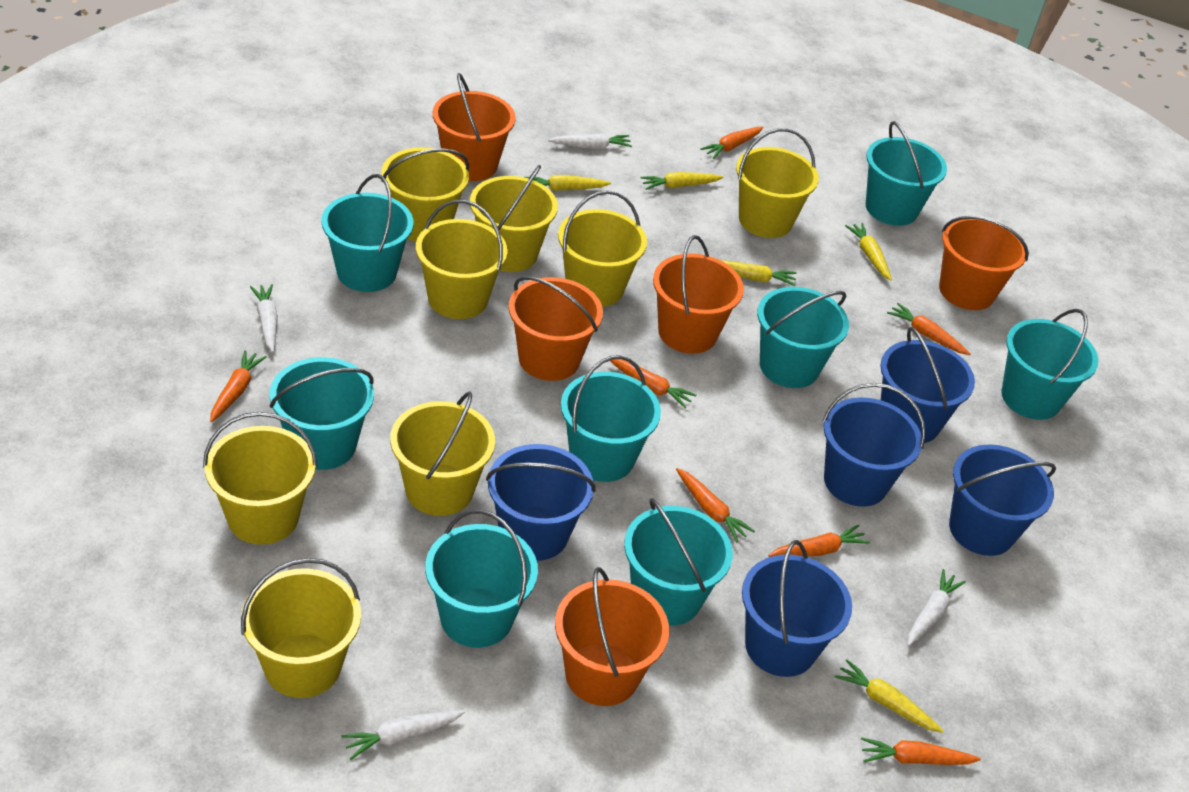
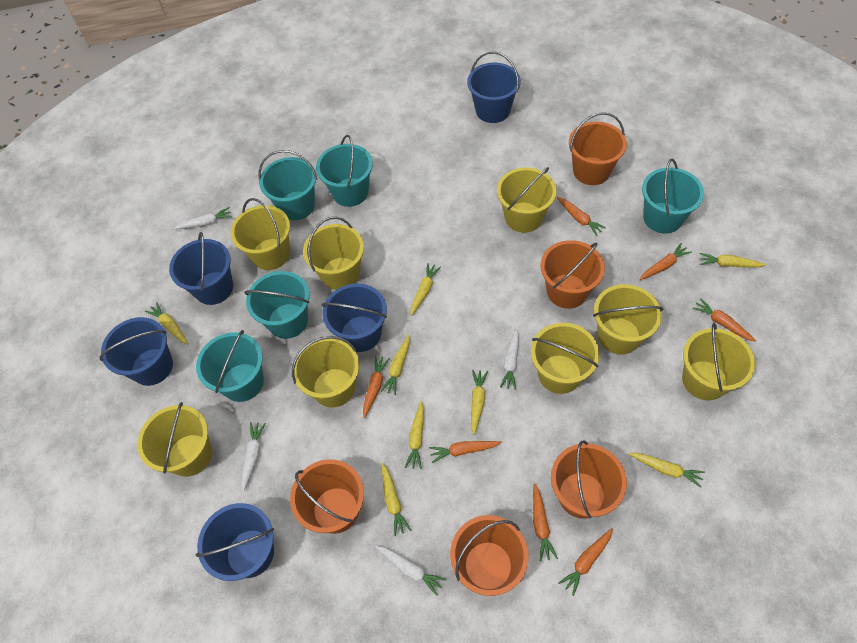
turquoise bucket: [270,357,374,470] [321,174,413,292] [425,509,538,648] [561,355,661,482] [624,498,733,626] [757,287,849,388] [866,121,947,226] [1001,309,1099,420] = 8 -> [196,330,264,402] [245,271,309,339] [258,150,317,220] [316,135,373,207] [642,158,704,233] = 5
yellow carrot: [524,175,611,191] [640,172,723,190] [720,260,797,286] [835,659,944,733] [845,223,892,281] = 5 -> [145,302,189,345] [381,335,410,395] [382,463,411,536] [405,401,424,469] [411,263,441,316] [471,370,488,435] [629,453,705,488] [699,253,766,268] = 8

